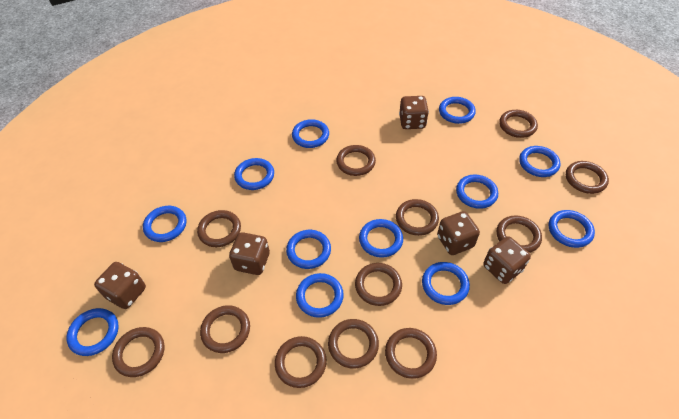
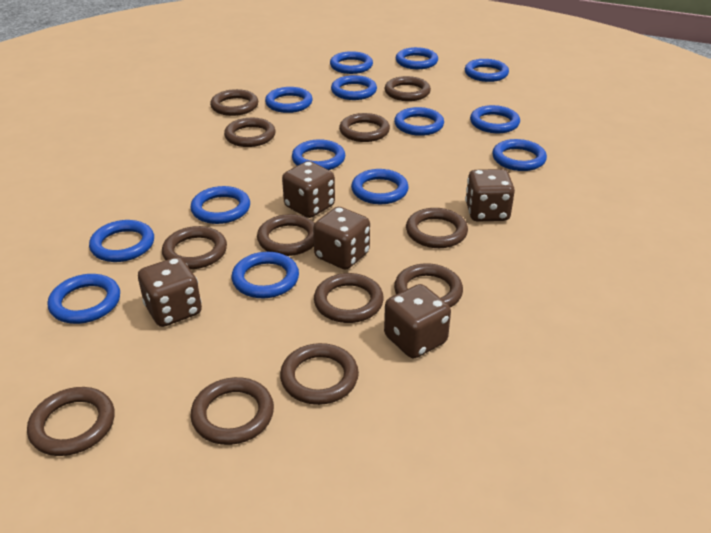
blue ring: [66,308,119,356] [143,206,186,242] [234,158,274,190] [286,230,331,269] [292,119,329,148] [296,273,344,318] [359,219,403,258] [422,262,470,305] [439,97,476,124] [456,175,498,209] [519,146,560,177] [549,210,595,248] = 12 -> [48,274,120,324] [89,220,154,262] [190,186,250,224] [232,252,299,298] [265,87,313,113] [292,139,345,170] [330,51,373,74] [331,75,377,100] [351,169,409,204] [394,107,444,136] [396,47,438,69] [465,59,509,82] [470,105,520,133] [492,139,547,171] = 14

